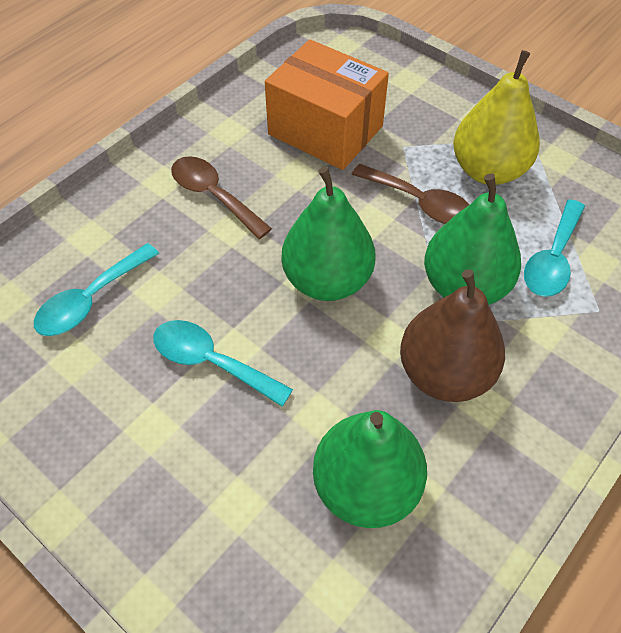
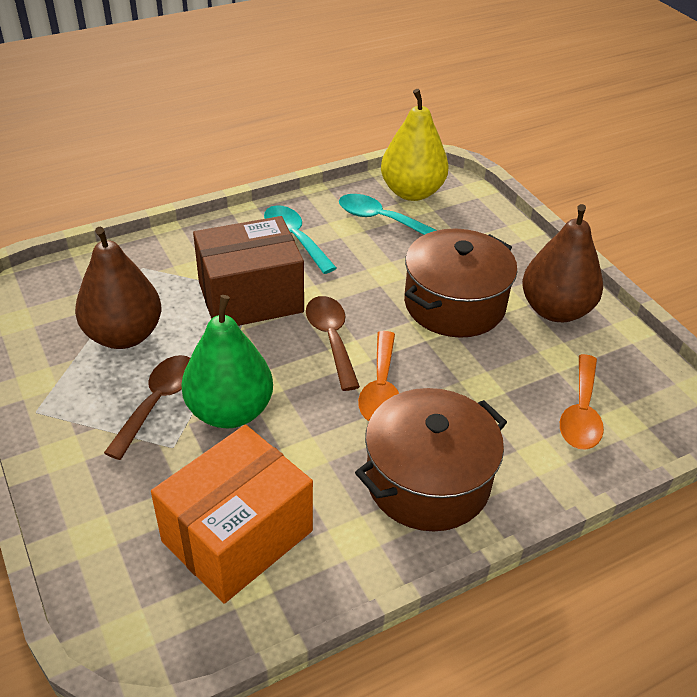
brown box: none = 0 -> [193,216,304,326] = 1
brown pear: [400,269,505,402] = 1 -> [75,227,161,349] [522,204,603,322] = 2
brown pot: none = 0 -> [355,388,507,531] [404,228,518,338] = 2
green pear: [282,167,376,301] [313,410,427,528] [424,174,521,305] = 3 -> [181,295,273,428] = 1
orange spoon: none = 0 -> [358,331,399,421] [560,354,604,449] = 2
turquoise spoon: [34,243,159,336] [153,320,293,407] [524,199,585,297] = 3 -> [264,205,337,274] [339,194,436,235] = 2

